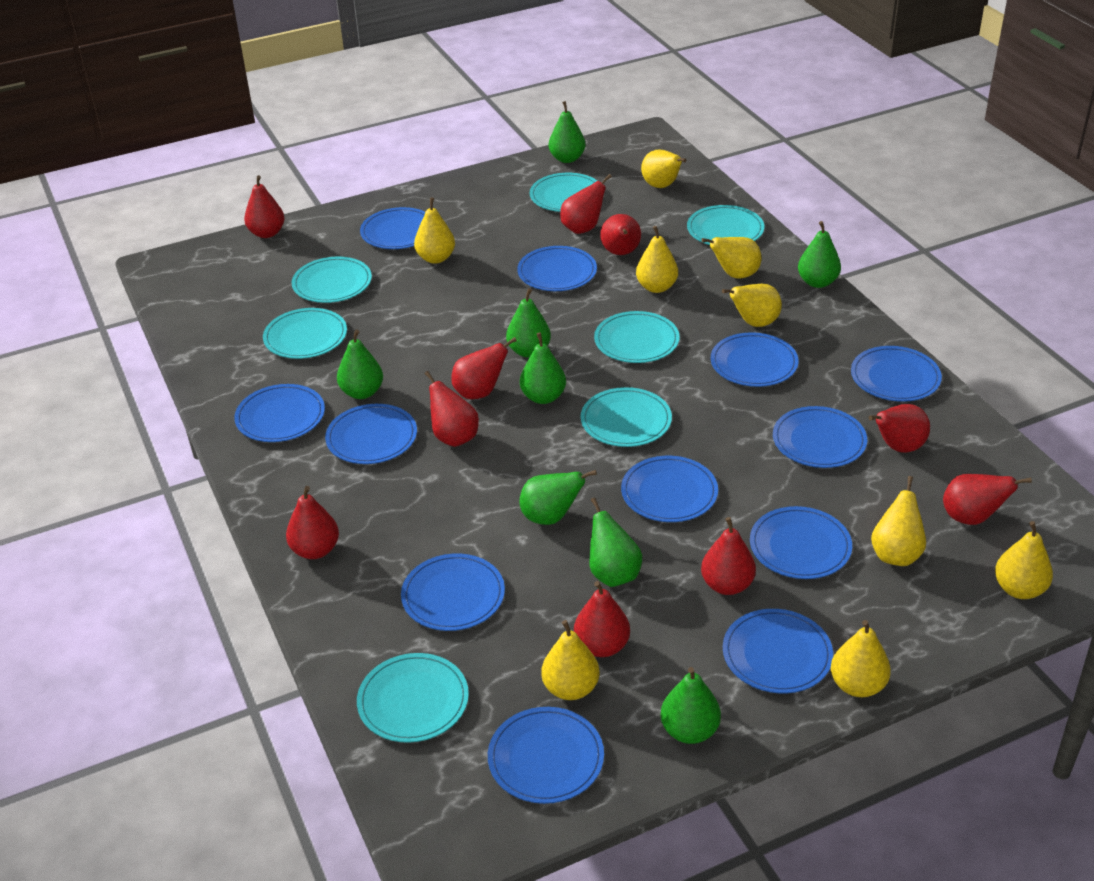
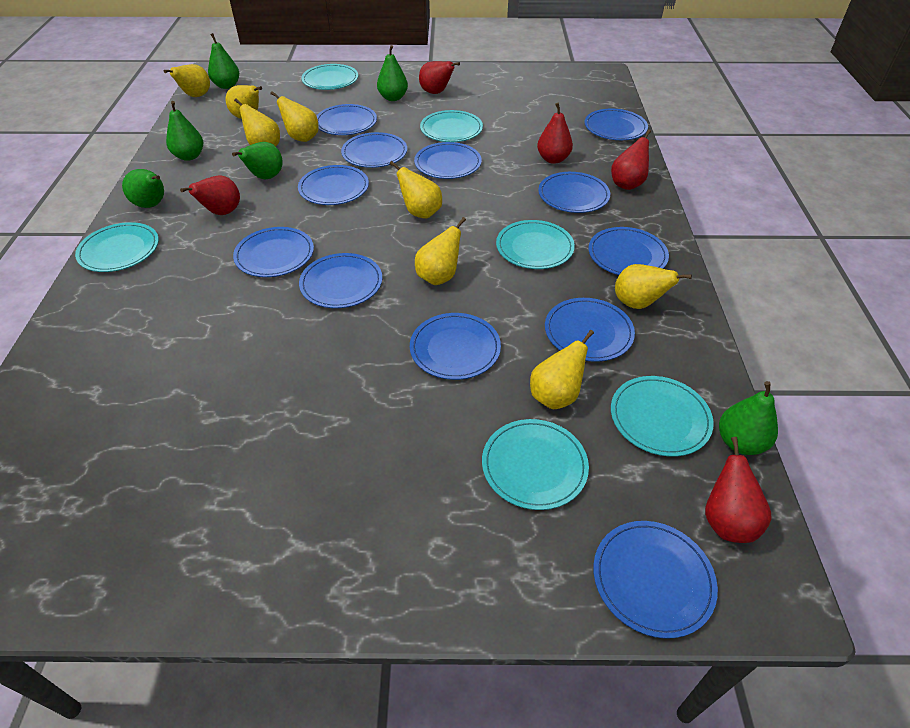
green pear: [337,330,383,399] [506,288,551,358] [520,332,566,404] [520,470,597,525] [549,101,586,163] [589,497,642,587] [660,667,721,744] [798,221,841,288] = 8 -> [122,169,164,208] [166,101,203,161] [208,33,239,89] [232,142,283,179] [377,45,408,101] [719,381,778,455] = 6
red pear: [244,175,285,238] [286,486,339,559] [425,371,479,447] [451,337,517,399] [560,174,612,234] [574,581,630,657] [600,214,641,255] [701,517,756,595] [869,404,930,453] [943,474,1032,525] = 10 -> [180,175,240,215] [419,61,460,94] [537,103,573,164] [611,129,651,190] [705,437,772,543] = 5
turquoise plate: [263,308,347,359] [292,256,372,303] [357,653,469,743] [530,173,597,212] [581,387,672,447] [594,311,680,363] [687,205,764,245] = 7 -> [75,222,159,272] [301,64,358,90] [420,110,483,142] [482,419,589,510] [496,220,575,269] [611,376,714,457] = 6
yellow pear: [414,198,455,264] [541,620,599,700] [636,226,678,293] [641,149,686,188] [701,237,762,278] [722,284,782,327] [831,620,891,697] [871,476,926,566] [995,521,1053,599] = 9 -> [164,64,210,97] [225,85,262,119] [234,98,280,146] [270,91,319,142] [390,161,442,218] [415,217,466,285] [530,330,594,410] [615,264,692,309] = 8

